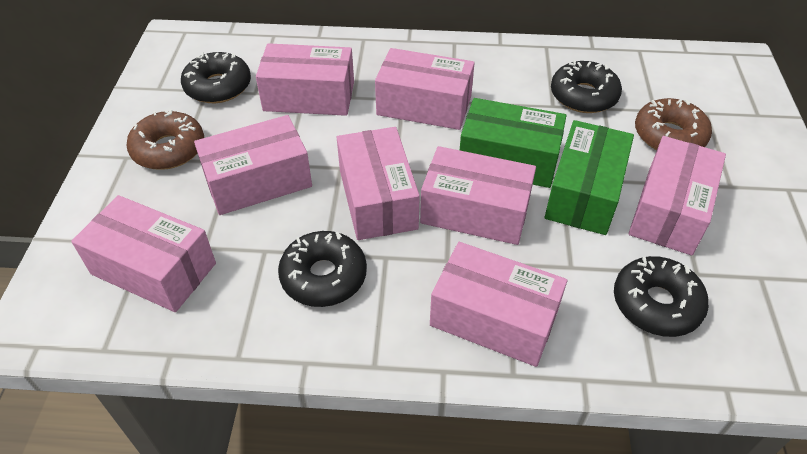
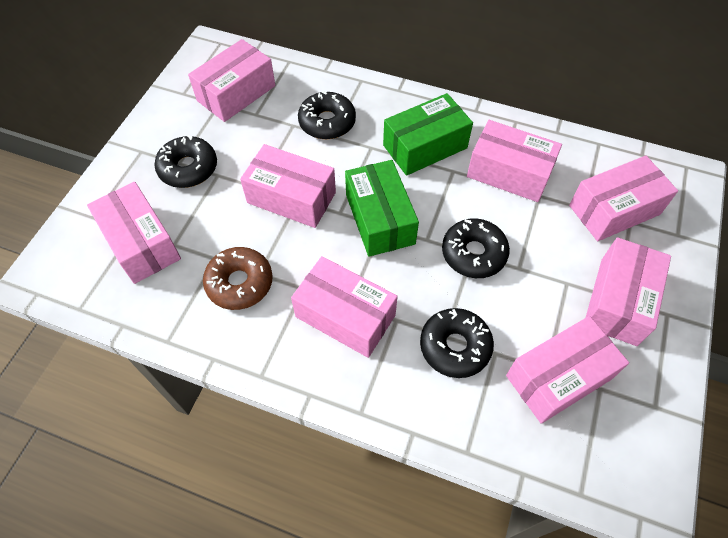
brown donut: [126,109,204,170] [635,98,712,150] = 2 -> [203,247,273,310] = 1

